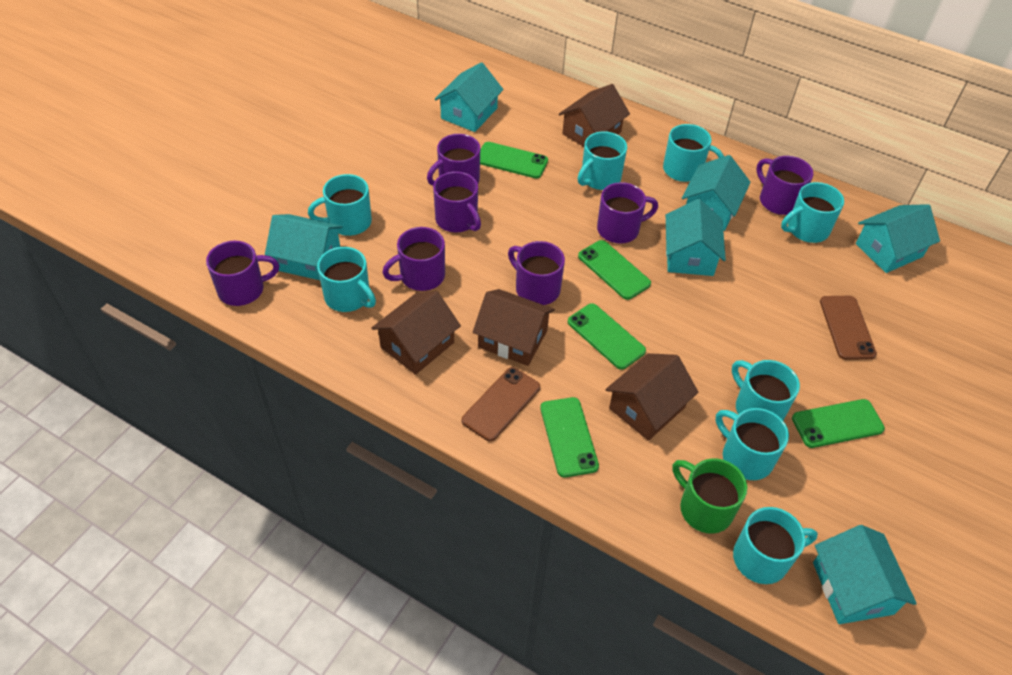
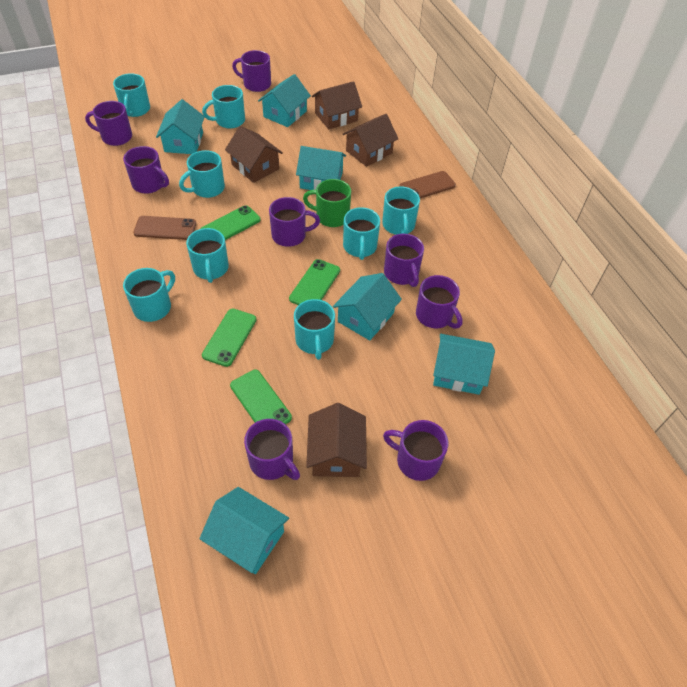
green phone: [480,142,548,179] [540,397,599,477] [568,303,646,370] [578,240,651,300] [792,399,885,448] = 5 -> [200,205,261,240] [202,309,256,367] [230,370,292,424] [289,259,340,305] = 4
purple mug: [206,241,279,306] [382,227,445,291] [427,134,480,186] [433,171,481,232] [508,241,565,305] [597,182,658,243] [756,156,813,215] = 7 -> [85,101,132,146] [123,146,169,194] [232,50,271,92] [244,419,300,480] [269,197,320,247] [383,420,448,481] [384,234,424,287] [416,275,462,329] = 8

